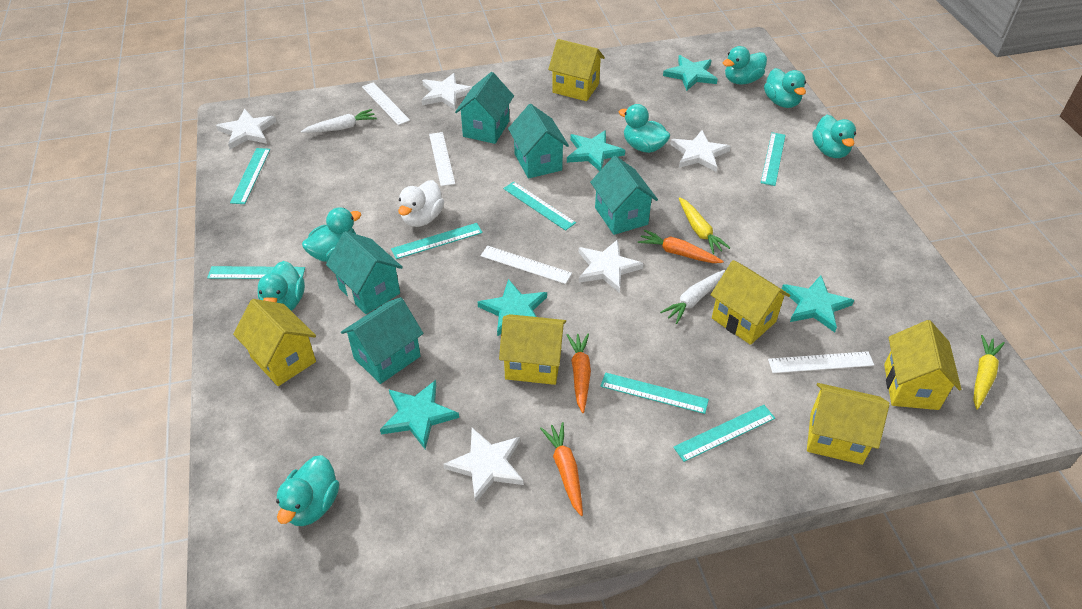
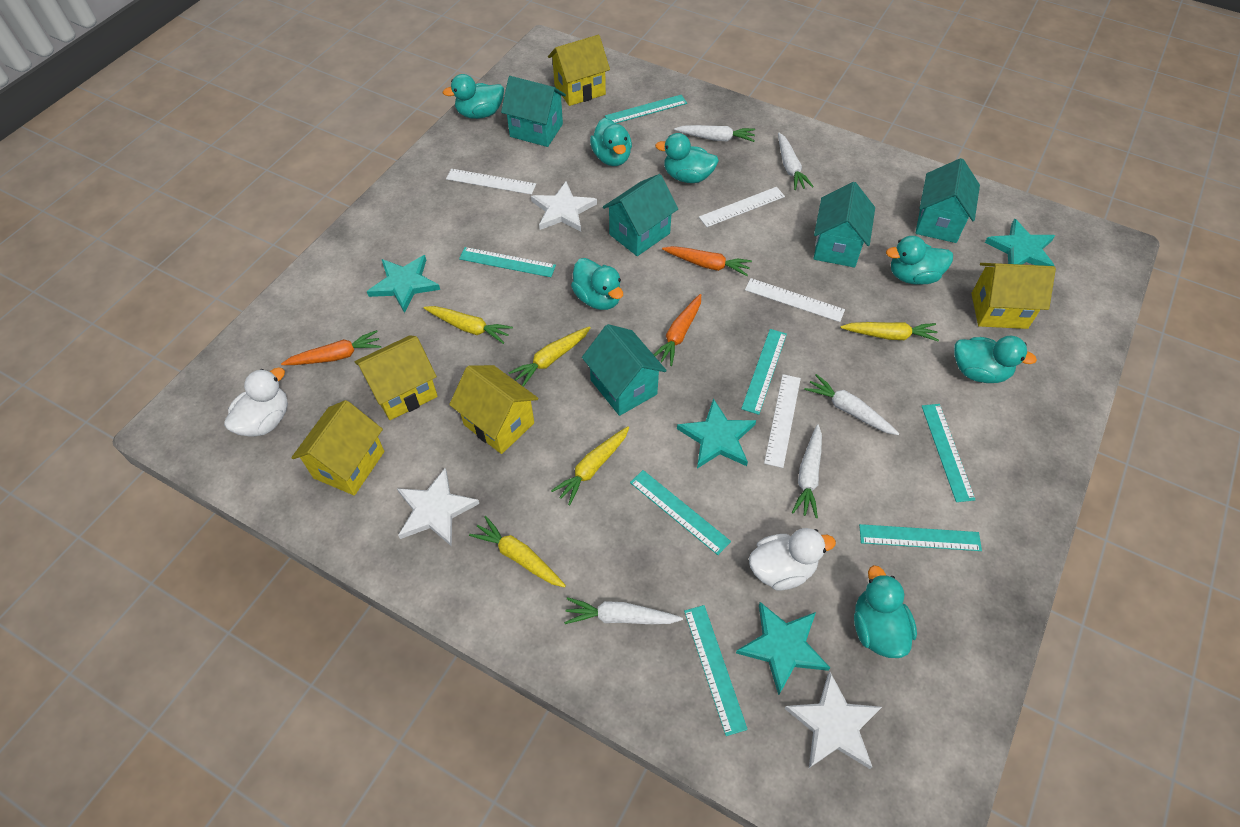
turquoise star: [380,380,459,449] [478,279,547,337] [567,130,625,171] [663,55,718,91] [782,275,854,332] = 5 -> [367,255,440,313] [677,398,756,469] [736,602,830,695] [985,218,1055,266] = 4
white carrot: [301,109,377,133] [660,270,725,324] = 2 -> [564,597,683,624] [674,125,755,142] [778,133,814,190] [792,424,822,518] [804,374,900,435] = 5
white duck: [398,180,444,227] = 1 -> [224,368,288,437] [749,528,836,590] = 2
white star: [216,109,276,149] [422,73,472,110] [443,428,524,503] [579,239,644,293] [670,130,731,172] = 5 -> [397,468,479,546] [531,182,597,232] [784,672,882,769] = 3
yellow carrot: [679,197,730,254] [973,335,1005,409] = 2 -> [423,306,513,344] [469,516,566,587] [508,326,591,387] [551,426,629,505] [840,322,939,341] = 5
yellow house: [233,299,316,386] [499,314,566,385] [548,39,605,101] [711,260,790,345] [807,383,890,465] [884,320,961,410] = 6 -> [291,400,385,496] [355,335,438,420] [449,365,538,454] [548,35,610,106] [971,263,1056,329] = 5

